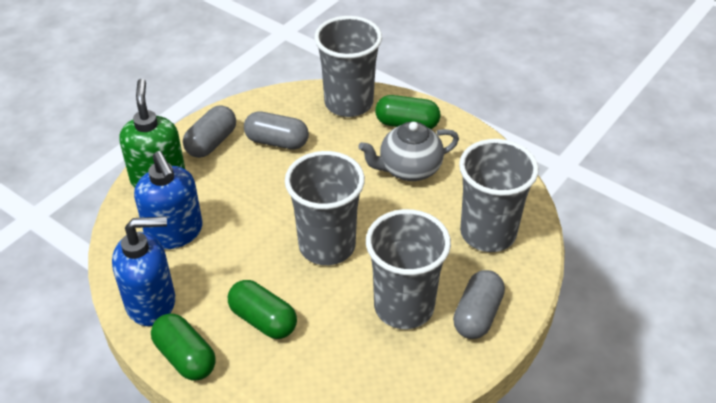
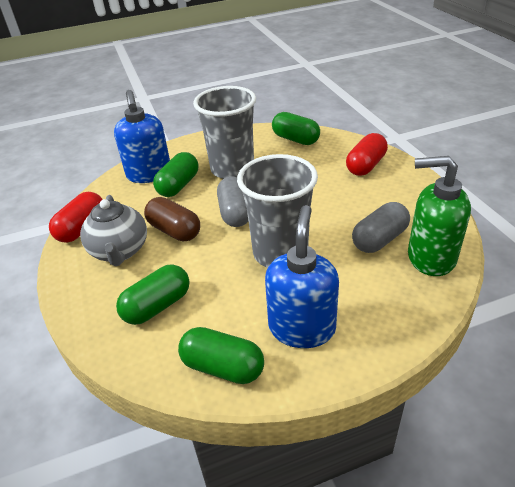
brown capsule: none = 0 -> [144,197,200,241] = 1
green capsule: [151,313,216,381] [228,280,297,339] [375,95,440,129] = 3 -> [116,264,190,325] [153,152,198,197] [178,327,264,384] [272,112,320,145] = 4
grey capsule: [183,105,236,158] [244,111,309,150] [453,270,505,339] = 3 -> [217,176,248,227] [352,202,410,253] = 2
grey cup: [285,151,365,265] [314,16,382,117] [366,209,451,329] [459,139,539,252] = 4 -> [193,86,256,179] [237,154,318,268] = 2
red capsule: none = 0 -> [49,192,103,243] [346,133,388,176] = 2

